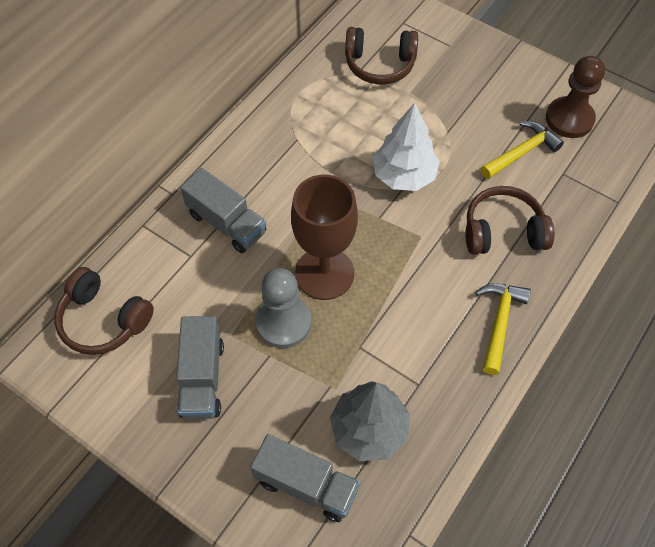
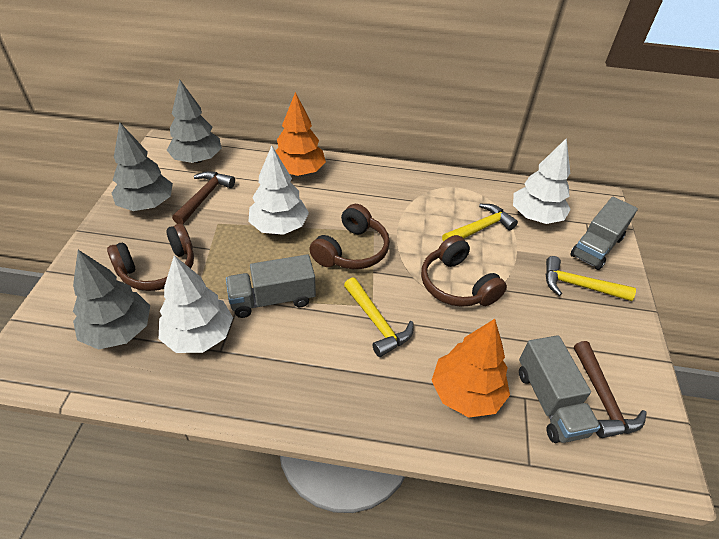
brown goblet: [291,175,358,300] = 1 -> none = 0
brown hammer: none = 0 -> [172,171,235,224] [574,341,647,438] = 2
brown pawn: [546,56,605,138] = 1 -> none = 0
grey pawn: [256,268,311,348] = 1 -> none = 0
grey tree: [330,381,410,461] = 1 -> [73,250,150,350] [112,122,173,211] [167,80,222,163] = 3
orange tree: none = 0 -> [276,92,326,176] [431,319,510,417] = 2
white tree: [373,103,440,191] = 1 -> [159,255,233,353] [248,146,309,235] [513,138,571,224] = 3
yellow hammer: [475,283,531,375] [481,121,564,179] = 2 -> [344,277,414,357] [442,204,518,242] [546,256,636,301] = 3

